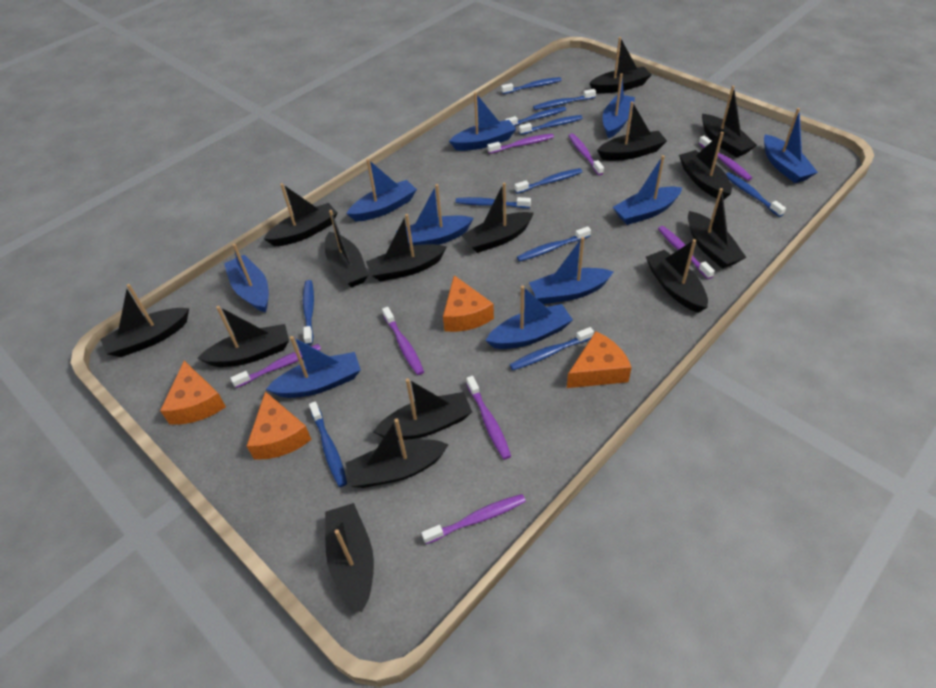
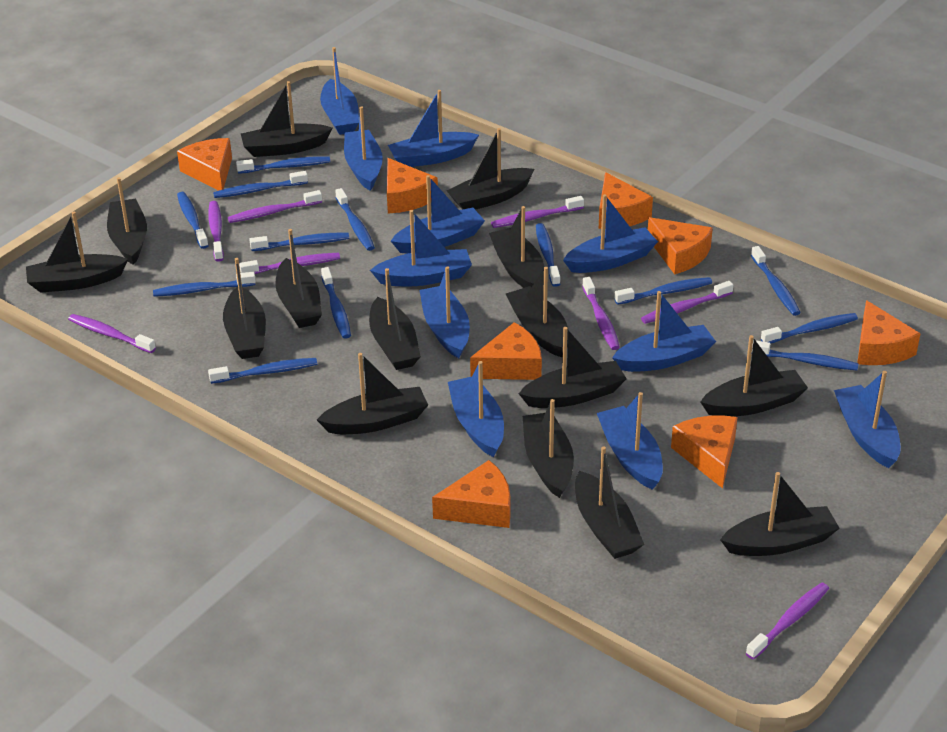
blue boat: [224,244,269,312] [266,336,361,398] [346,159,417,221] [396,184,473,246] [449,92,516,151] [485,285,573,349] [529,237,613,304] [603,73,635,139] [613,155,682,225] [764,108,818,183] = 10 -> [320,47,359,135] [344,106,383,190] [370,210,472,286] [388,90,479,167] [391,175,485,253] [420,266,470,358] [448,361,504,457] [563,194,658,273] [597,392,663,490] [612,291,716,372] [834,371,901,468] = 11
blue toothbrush: [303,280,314,345] [309,401,347,487] [456,197,531,208] [501,77,562,94] [505,106,566,126] [510,327,594,370] [515,168,582,194] [517,226,591,262] [519,115,583,135] [533,89,596,110] [726,172,786,217] = 11 -> [153,272,256,297] [177,192,209,249] [208,358,317,384] [213,171,308,198] [236,156,330,174] [249,233,349,251] [321,267,351,339] [335,188,375,251] [536,223,560,287] [614,277,712,305] [751,246,801,316] [752,340,859,370] [761,313,858,344] = 13
orange cheese: [160,361,226,425] [247,391,312,460] [443,275,494,332] [567,331,632,388] = 4 -> [177,138,232,191] [387,158,438,213] [432,460,510,528] [470,322,542,380] [599,172,653,229] [648,217,713,275] [671,415,738,488] [857,300,921,365] = 8

